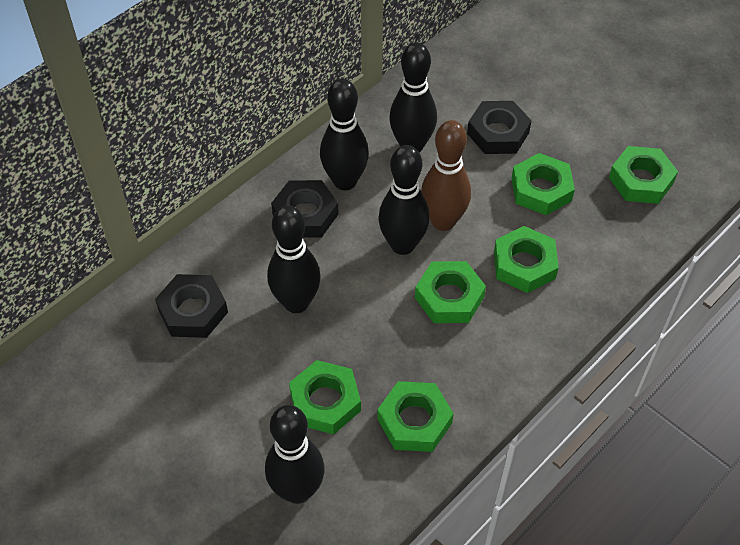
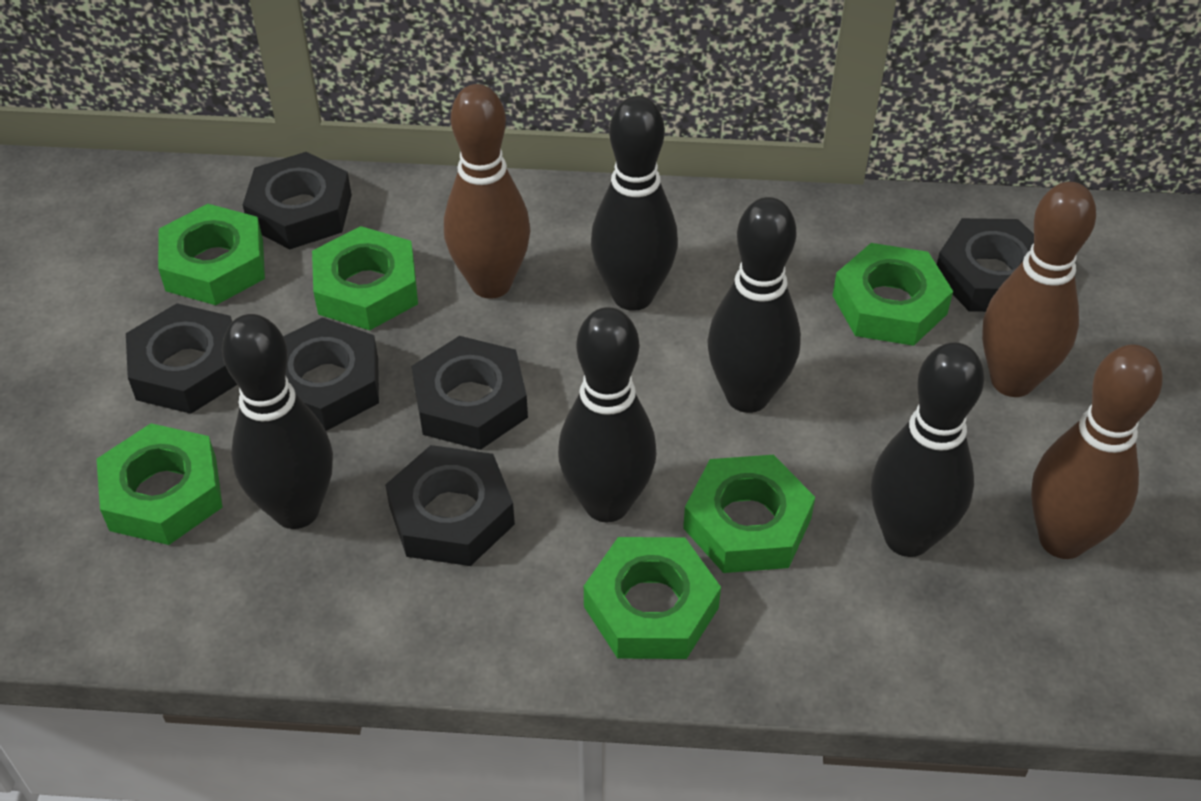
black nut: [155,274,228,338] [271,180,339,238] [467,101,532,154] = 3 -> [126,303,237,414] [243,152,352,249] [283,317,379,431] [385,445,515,566] [412,336,528,450] [937,218,1034,312] = 6
brown bowling pin: [421,120,471,231] = 1 -> [444,84,531,299] [982,182,1096,397] [1031,344,1163,559] = 3

